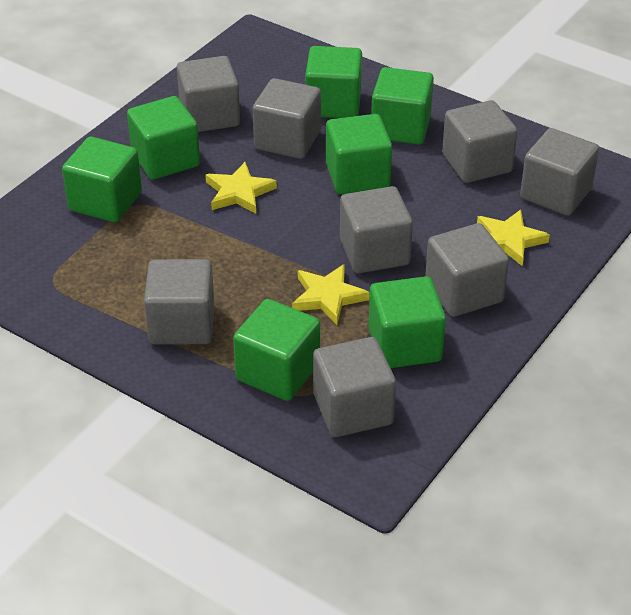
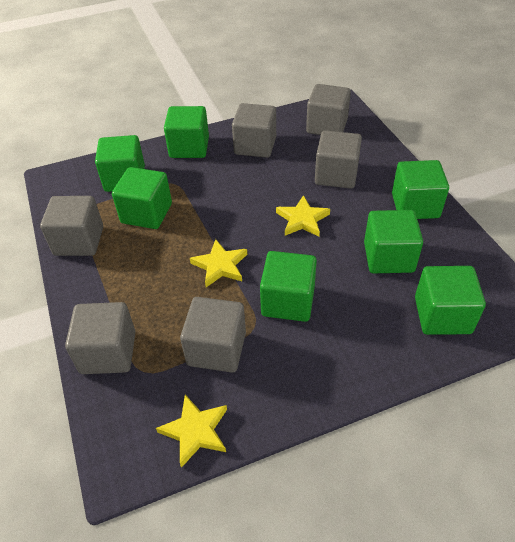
grey cube: [144,259,214,345] [177,56,240,132] [253,78,321,159] [313,337,396,437] [340,186,413,273] [425,223,509,317] [442,100,518,183] [520,128,599,216] = 8 -> [40,196,103,256] [65,302,136,374] [180,297,246,372] [232,103,276,158] [306,84,351,135] [315,130,362,189] = 6

